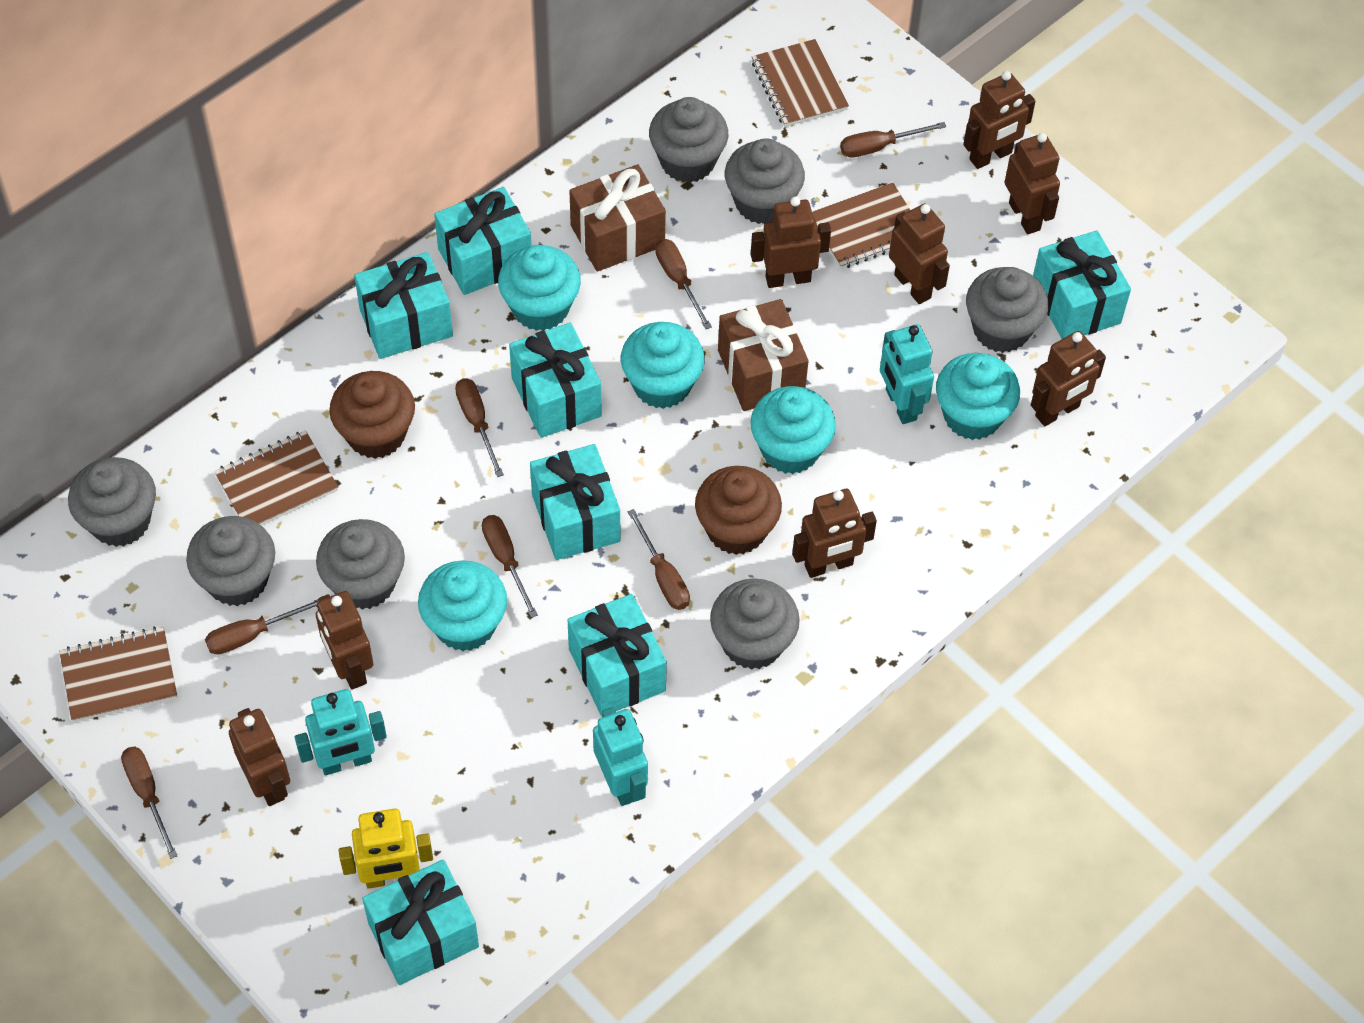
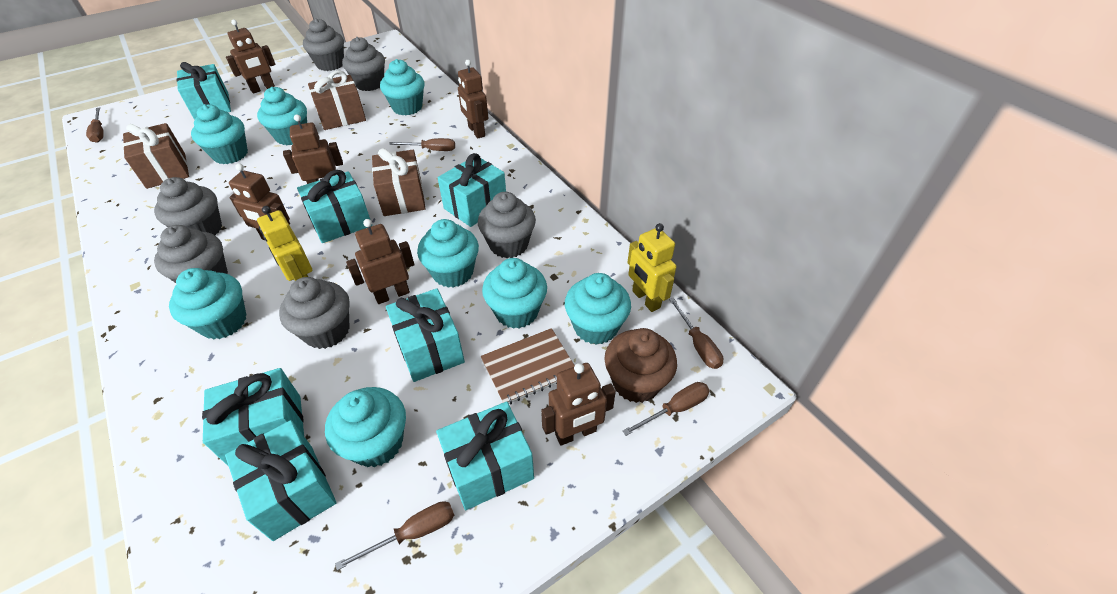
brown cupcake: [329,371,415,459] [695,466,782,555] = 2 -> [604,328,677,403] = 1
brown gift: [569,164,666,272] [718,299,809,411] = 2 -> [123,123,189,189] [308,70,366,130] [372,148,426,216] = 3
brown notebook: [59,627,177,722] [214,430,338,525] [752,39,849,127] [812,182,910,269] = 4 -> [481,328,575,404] = 1
brown robot: [229,708,290,806] [316,591,373,690] [751,197,831,288] [792,489,877,578] [889,204,950,304] [963,71,1036,169] [1005,133,1060,234] [1031,331,1106,426] = 8 -> [226,20,276,93] [229,163,290,240] [283,115,343,184] [346,219,415,304] [458,60,488,138] [541,363,616,446] = 6
brown screwdriver: [121,747,178,859] [205,599,318,655] [455,379,504,477] [482,515,538,618] [628,509,690,610] [655,239,712,329] [840,122,946,158] = 7 -> [86,107,104,143] [335,501,454,571] [389,138,455,151] [623,382,710,436] [669,297,723,369] = 5
grey cupcake: [68,457,156,547] [186,516,275,606] [316,519,405,610] [649,97,728,183] [710,578,800,670] [725,138,805,224] [966,267,1049,353] = 7 -> [154,177,222,236] [154,225,228,283] [279,277,350,349] [303,18,344,71] [342,37,385,91] [478,192,536,258] = 6
turquoise cupcake: [418,560,507,651] [498,245,581,331] [621,322,705,409] [750,386,836,474] [936,353,1020,440] = 5 -> [169,268,247,339] [191,104,248,164] [257,87,307,145] [325,387,406,467] [380,59,424,115] [417,219,479,288] [482,258,547,329] [565,273,631,345] = 8
turquoise robot: [295,689,387,775] [593,707,648,806] [880,324,934,424] = 3 -> none = 0
yellow robot: [339,808,433,889] = 1 -> [257,206,312,281] [627,223,676,312] = 2

